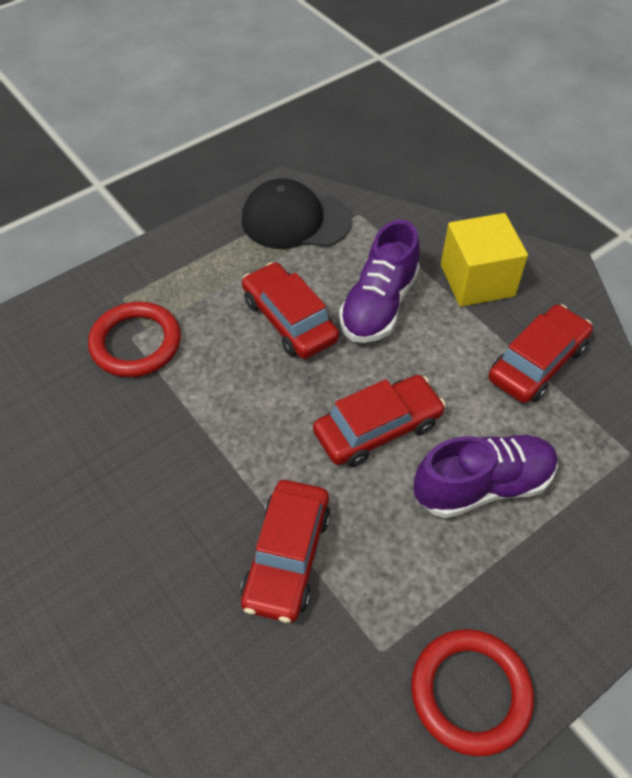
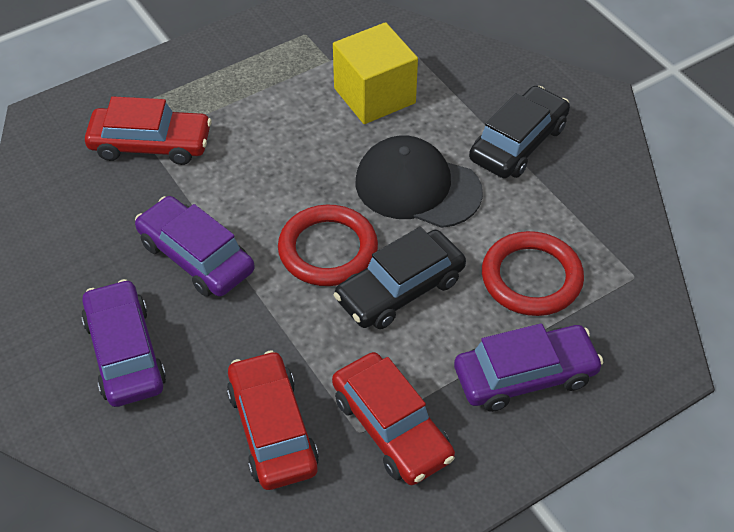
black car: none = 0 -> [334,227,466,329] [469,86,570,178] = 2
purple car: none = 0 -> [81,279,166,407] [135,196,255,297] [454,323,603,412] = 3
purple shoe: [339,220,420,343] [413,435,558,518] = 2 -> none = 0
red car: [241,480,331,623] [242,262,339,359] [313,375,446,467] [488,305,593,403] = 4 -> [85,96,211,165] [227,350,319,490] [332,352,455,485] = 3

